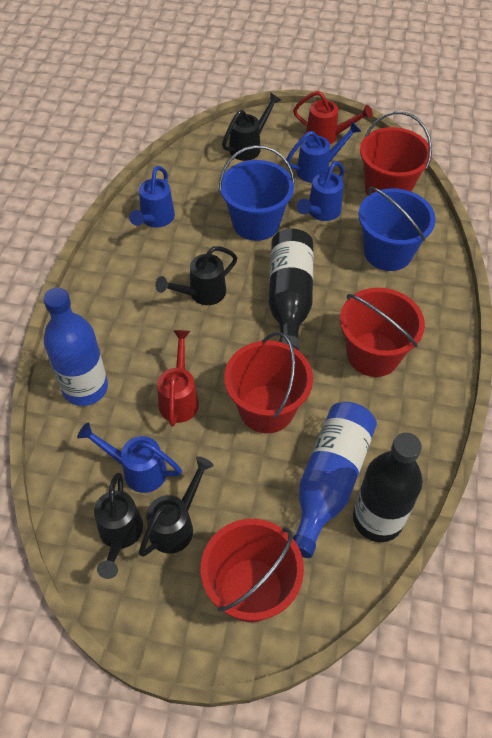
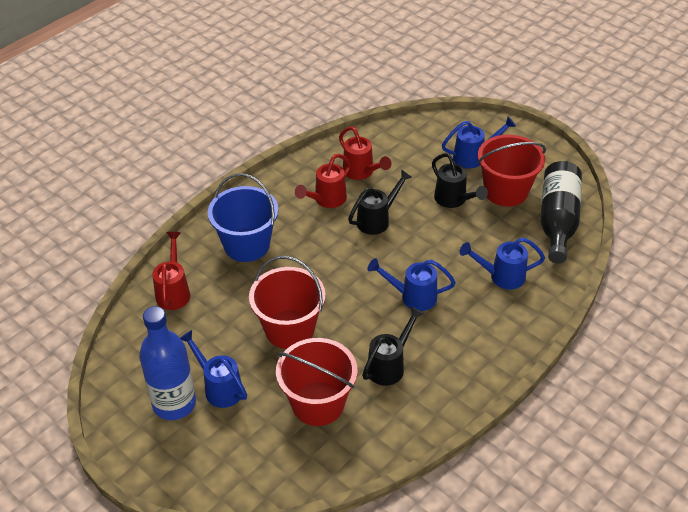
black bottle: [268,229,313,351] [353,433,423,542] = 2 -> [540,161,582,264] = 1
black watering can: [94,473,143,579] [139,456,214,557] [155,246,237,305] [222,93,281,161] = 4 -> [348,169,412,235] [362,306,424,386] [432,153,488,208] = 3
blue bottle: [43,288,108,406] [293,402,377,558] = 2 -> [139,306,196,420] = 1
blue bucket: [219,145,295,241] [358,187,436,271] = 2 -> [208,173,278,262] = 1
red bucket: [201,519,304,622] [224,332,313,433] [340,288,425,377] [360,111,432,196] = 4 -> [249,256,326,349] [276,338,357,426] [478,135,546,207] = 3
red watering can: [157,330,199,426] [293,91,373,144] = 2 -> [152,232,190,310] [295,154,351,208] [339,127,391,180] = 3

